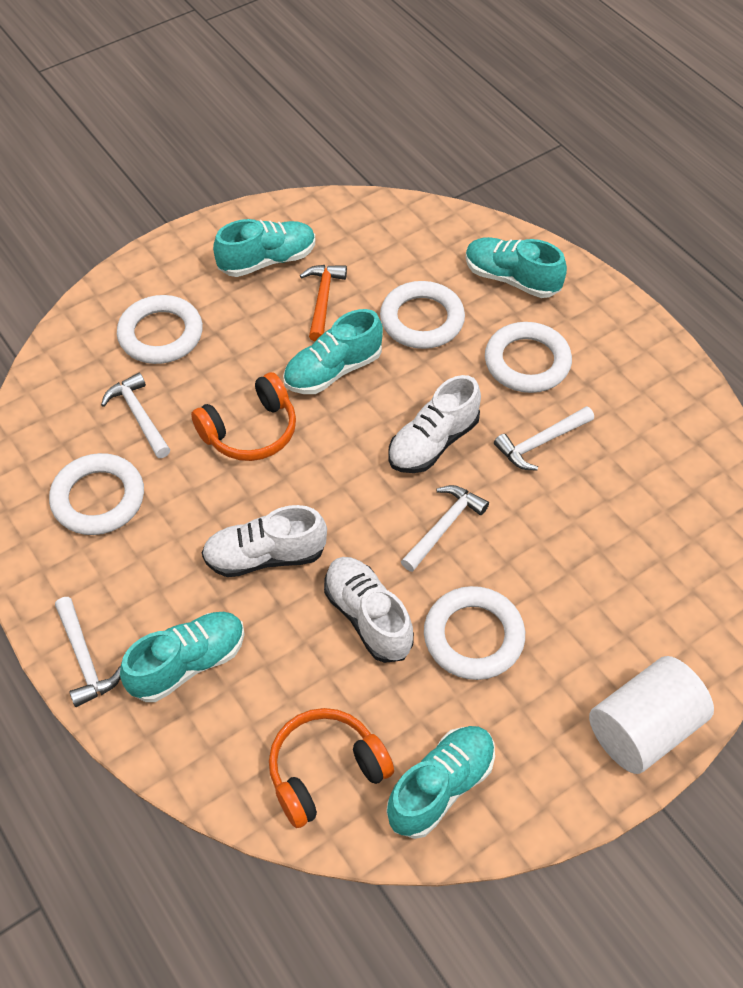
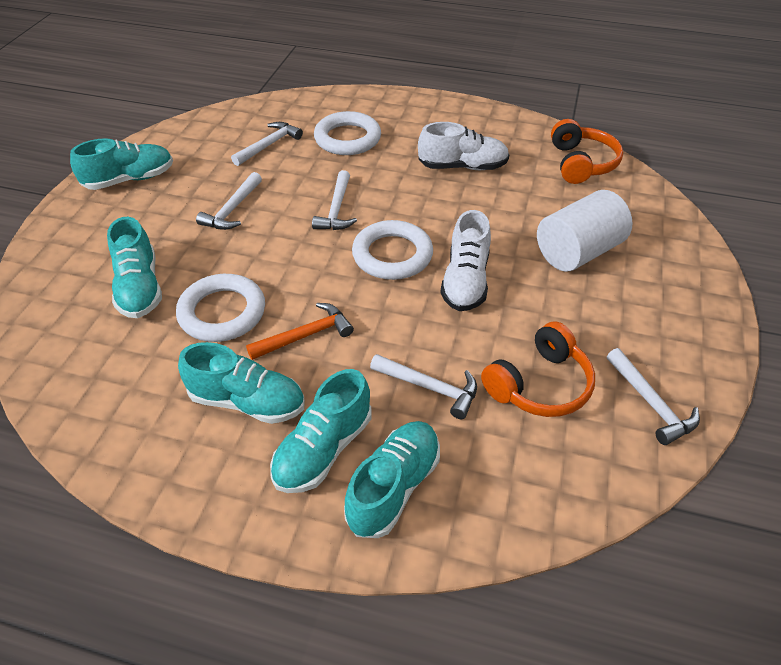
white hammer: [55,597,121,707] [101,373,170,458] [401,485,489,572] [494,406,594,470] = 4 -> [196,172,262,230] [231,122,303,166] [312,170,357,230] [370,354,477,419] [607,348,700,445] = 5
white ring: [49,453,144,535] [117,295,203,364] [380,281,465,349] [424,586,525,680] [485,322,572,393] = 5 -> [176,274,265,342] [314,111,381,155] [352,220,433,280] = 3
white shoe: [202,505,327,577] [324,557,414,663] [388,375,481,473] = 3 -> [418,122,509,170] [440,210,491,311] = 2

